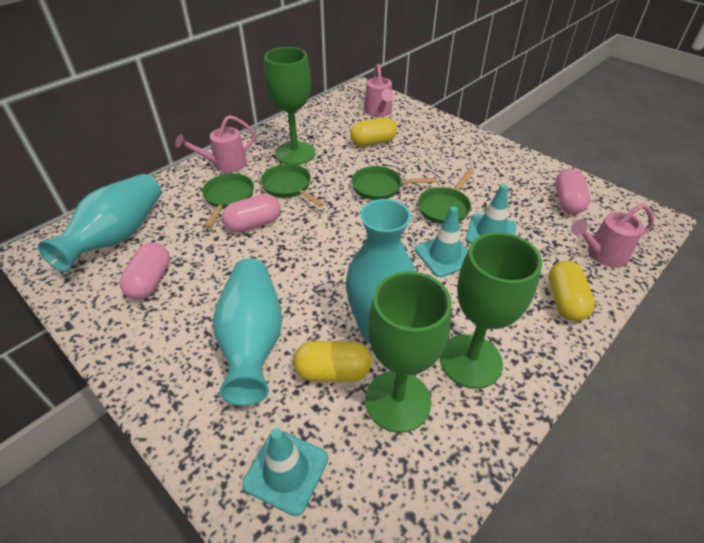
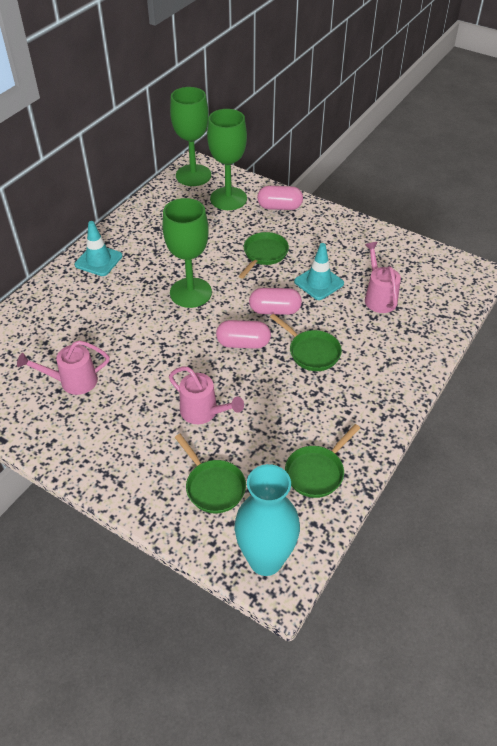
turquoise traffic cone: [242,428,328,516] [415,207,468,277] [466,184,516,244] = 3 -> [75,221,123,276] [294,243,344,300] = 2
turquoise vase: [38,174,161,272] [213,258,282,406] [346,199,416,343] = 3 -> [234,464,300,576] = 1
yellow capsule: [293,341,372,382] [350,117,397,146] [548,261,595,321] = 3 -> none = 0

